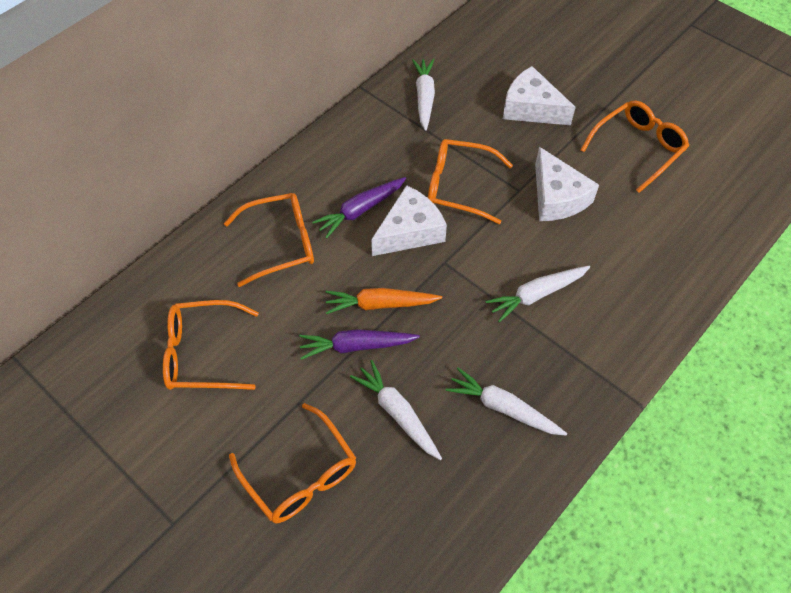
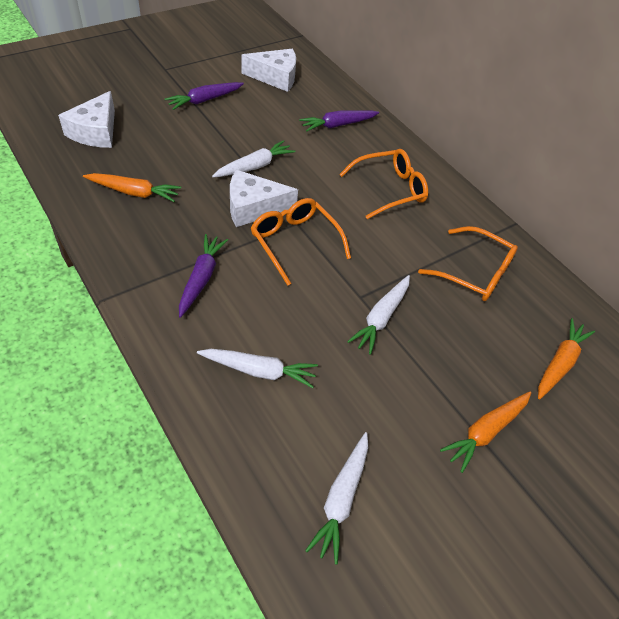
orange carrot: [325,288,442,314] = 1 -> [83,173,181,202] [440,392,531,473] [538,318,595,399] = 3
orange glasses: [163,300,259,390] [224,193,314,287] [229,403,356,523] [428,139,513,224] [580,100,689,193] = 5 -> [251,198,351,286] [339,149,428,219] [418,226,518,301] = 3
purple carrot: [299,329,420,360] [312,177,406,239] = 2 -> [165,82,244,110] [179,234,228,318] [299,110,379,132] = 3

